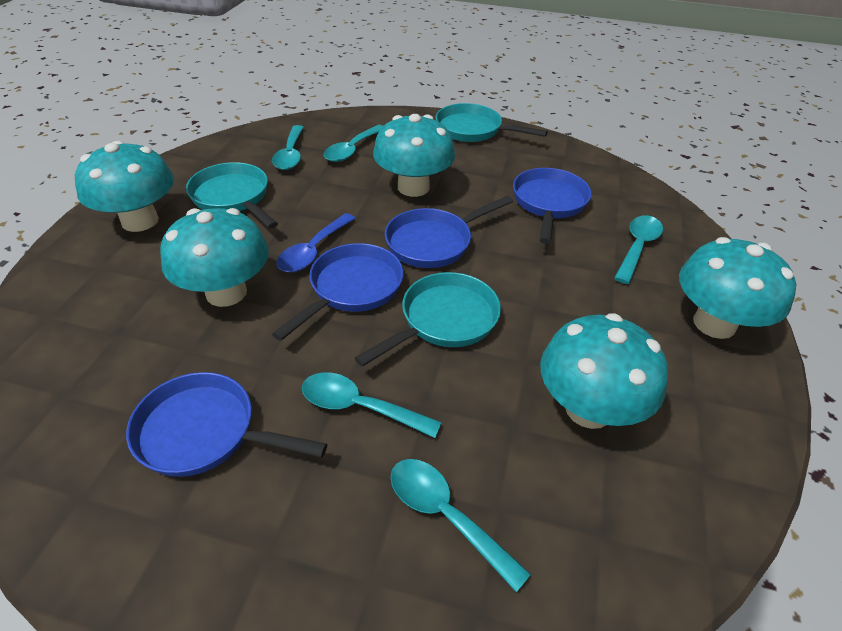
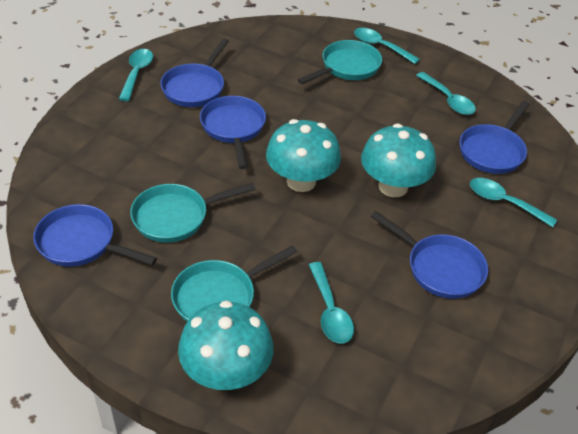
blue pan: [126,372,327,477] [272,243,404,341] [385,196,513,268] [513,168,592,244] = 4 -> [33,204,157,267] [160,38,229,107] [200,96,266,169] [370,211,488,299] [460,101,530,174] = 5
blue spoon: [276,213,356,273] = 1 -> none = 0
turquoise mushroom: [75,141,174,232] [160,208,269,307] [373,114,455,197] [540,313,668,429] [679,237,796,339] = 5 -> [178,300,274,390] [266,119,341,192] [361,123,436,197] = 3

